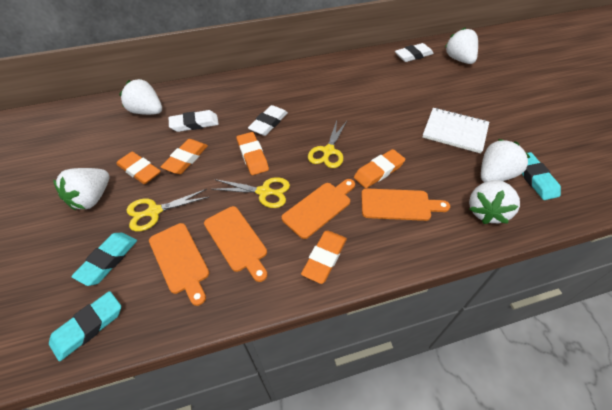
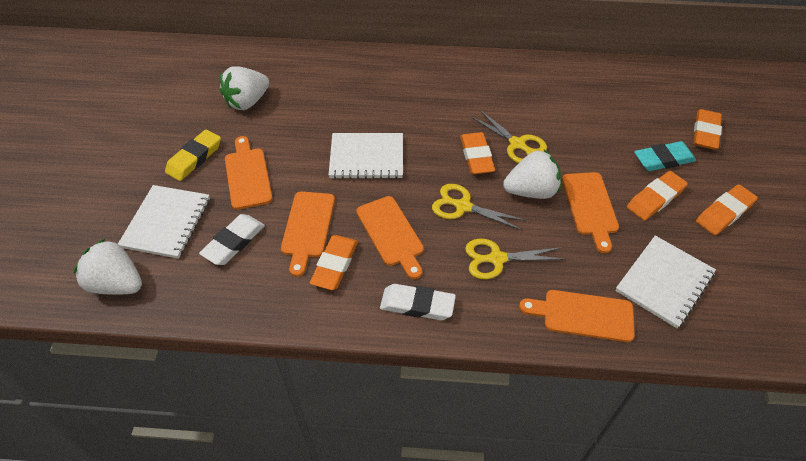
orange cutting board: [149,223,209,306] [204,206,267,282] [282,179,355,239] [361,188,450,221] = 4 -> [225,136,273,210] [281,191,335,277] [356,196,424,279] [519,290,635,342] [562,172,619,253] = 5
turquoise eraser: [49,291,121,361] [71,233,137,286] [522,152,561,200] = 3 -> [634,141,696,171] = 1
white eraser: [169,110,219,132] [248,105,288,136] [395,43,434,62] = 3 -> [199,214,265,265] [380,284,456,320] = 2
white notebook: [422,108,489,154] = 1 -> [118,185,210,259] [328,133,403,179] [615,236,716,328] = 3
white strawberry: [53,168,110,210] [119,79,162,115] [445,27,478,64] [469,180,520,224] [481,139,530,182] = 5 -> [73,238,142,295] [220,66,270,110] [503,150,561,199] = 3
yellow eraser: none = 0 -> [165,129,221,181] = 1

